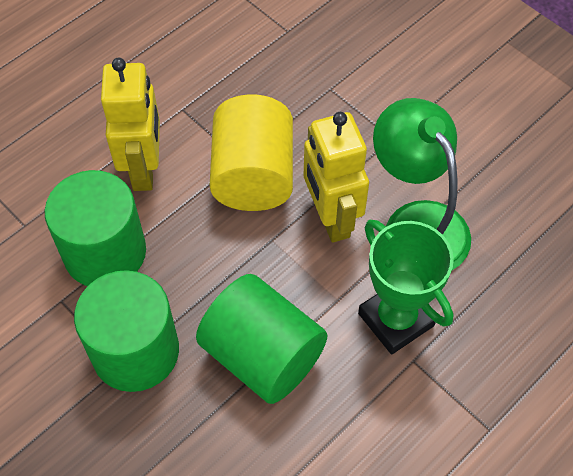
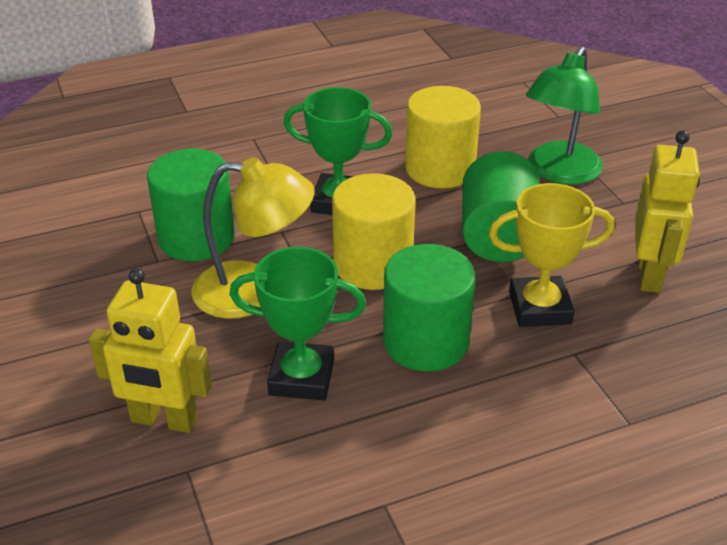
green trophy: [358,220,454,354] = 1 -> [230,247,366,400] [283,87,392,215] = 2
yellow cylinder: [210,95,293,211] = 1 -> [332,173,416,290] [405,86,481,188] = 2
yellow lamp: none = 0 -> [191,157,315,319] = 1
yellow trophy: none = 0 -> [489,183,615,327] = 1

